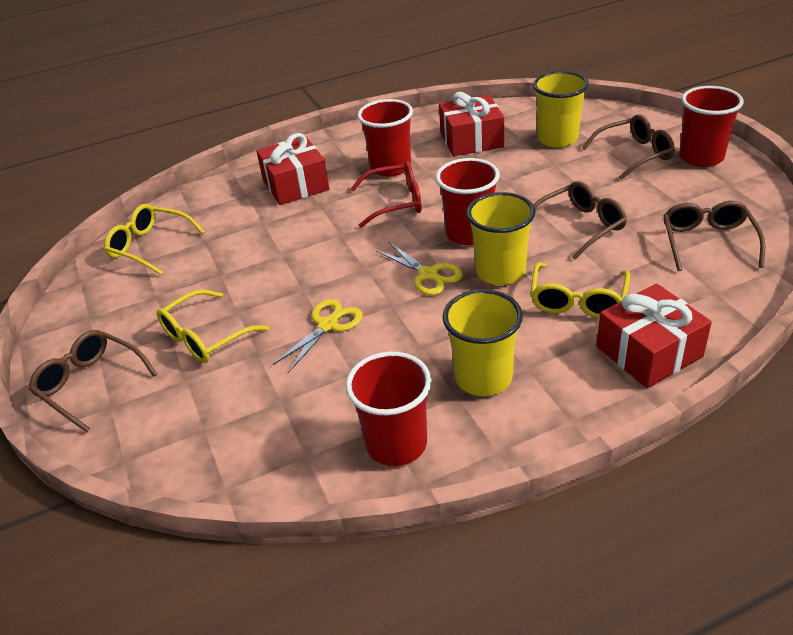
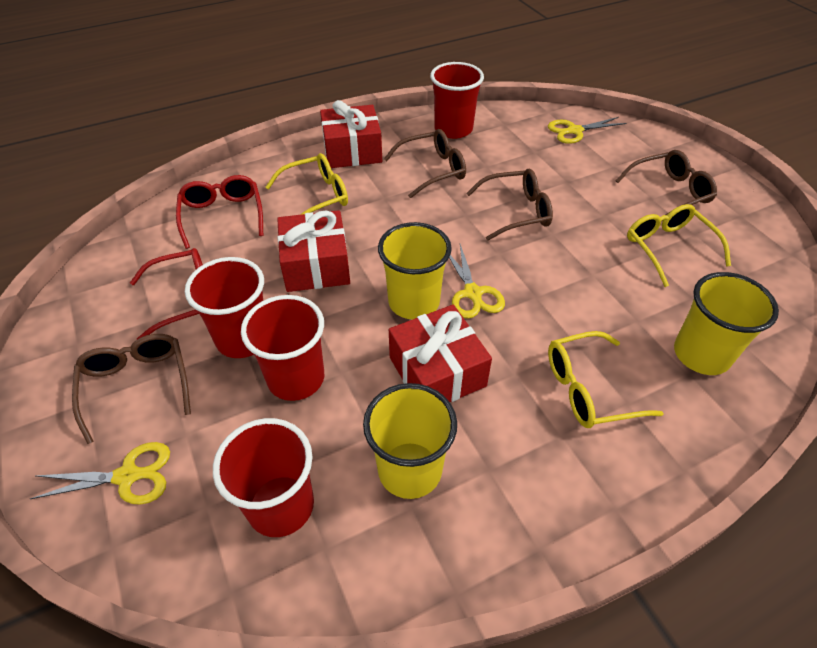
red glasses: [350,161,422,228] = 1 -> [130,248,203,339] [176,175,263,249] = 2
yellow scissors: [273,299,363,373] [376,242,463,295] = 2 -> [30,442,170,505] [449,244,505,319] [548,117,626,144] = 3

